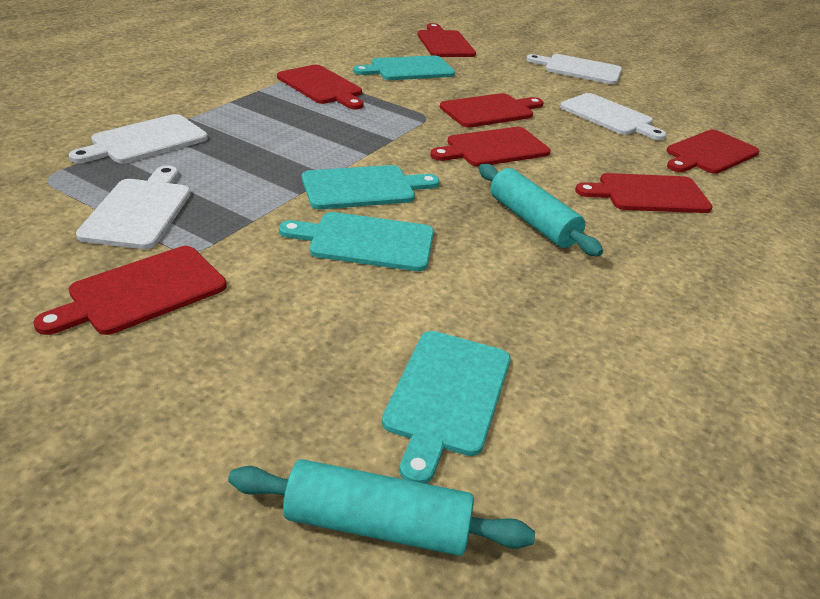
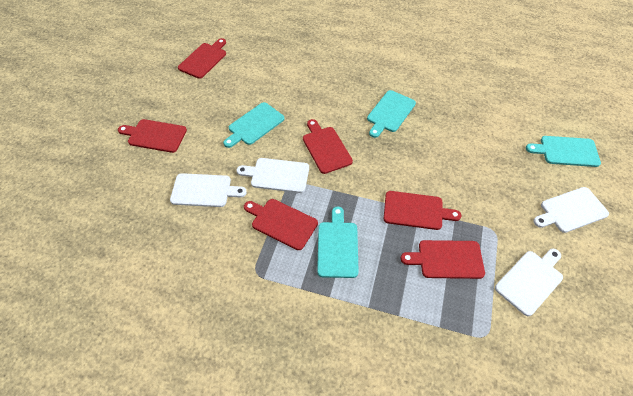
red cutting board: [33,246,227,335] [277,65,364,109] [417,23,476,57] [430,127,550,167] [440,93,544,128] [575,173,713,213] [666,130,759,174] = 7 -> [118,119,187,153] [178,38,226,79] [244,199,318,250] [303,119,353,174] [384,191,461,230] [401,240,485,279] = 6
turquoise rolling pin: [228,459,535,556] [479,164,603,257] = 2 -> none = 0

